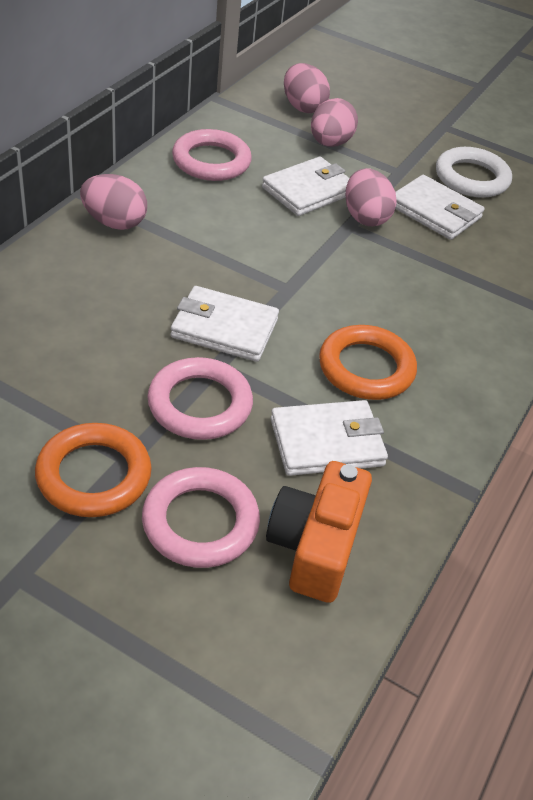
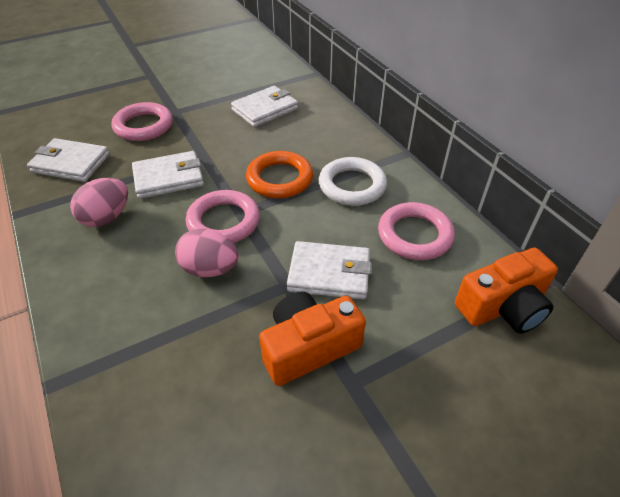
orange camera: [266,461,372,603] = 1 -> [259,292,366,386] [455,248,558,334] = 2
orange ring: [35,423,152,517] [319,325,417,400] = 2 -> [246,151,313,198] = 1
pink egg: [80,174,147,230] [284,63,330,113] [311,98,358,147] [345,168,397,226] = 4 -> [70,178,128,227] [175,228,239,277] = 2

